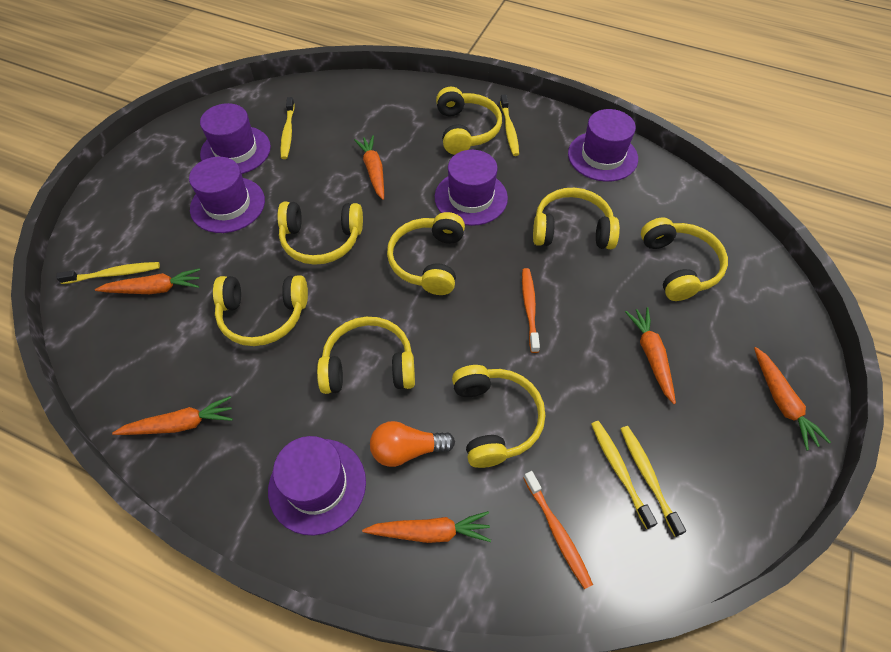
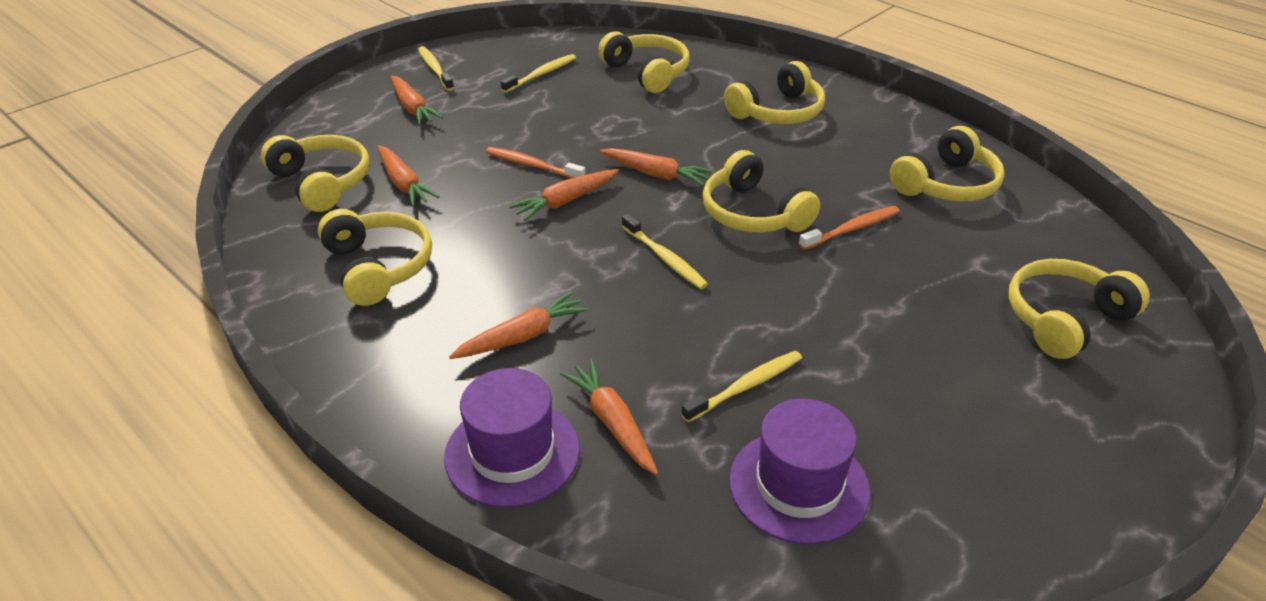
orange light bulb: [370,421,455,467] = 1 -> none = 0
purple hat: [189,157,265,233] [200,103,271,174] [268,436,366,535] [435,150,508,226] [568,109,638,182] = 5 -> [444,368,580,508] [729,399,870,544] = 2
yellow headphones: [213,275,308,346] [277,202,363,265] [317,317,415,394] [387,212,465,295] [436,87,502,155] [452,365,545,468] [533,188,620,249] [641,217,728,301] = 8 -> [261,135,370,212] [318,209,432,306] [598,31,690,93] [703,150,820,232] [724,61,825,124] [890,126,1005,202] [1009,259,1150,359] = 7
yellow toothbrush: [56,262,160,284] [280,97,295,159] [500,94,519,156] [591,421,657,529] [621,426,686,537] = 5 -> [418,46,454,91] [501,54,576,93] [622,214,708,289] [681,351,802,422] = 4

